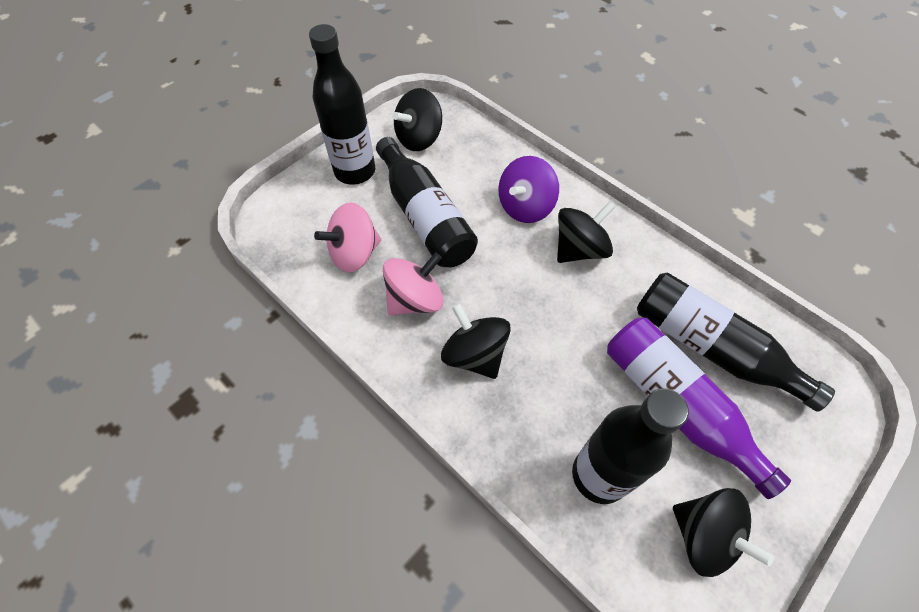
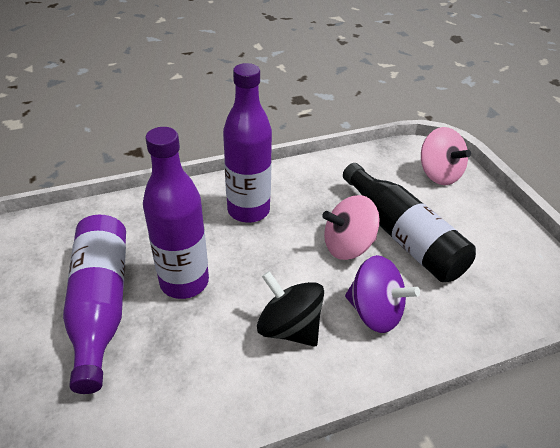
black bottle: [309,24,375,185] [376,137,478,267] [572,388,689,504] [637,272,835,412] = 4 -> [343,163,476,282] = 1
black spinning top: [393,88,442,151] [441,303,511,379] [557,201,616,263] [673,488,774,577] = 4 -> [257,271,324,346] = 1
purple bottle: [607,318,791,499] = 1 -> [63,215,126,394] [143,127,209,299] [223,63,272,223] = 3

